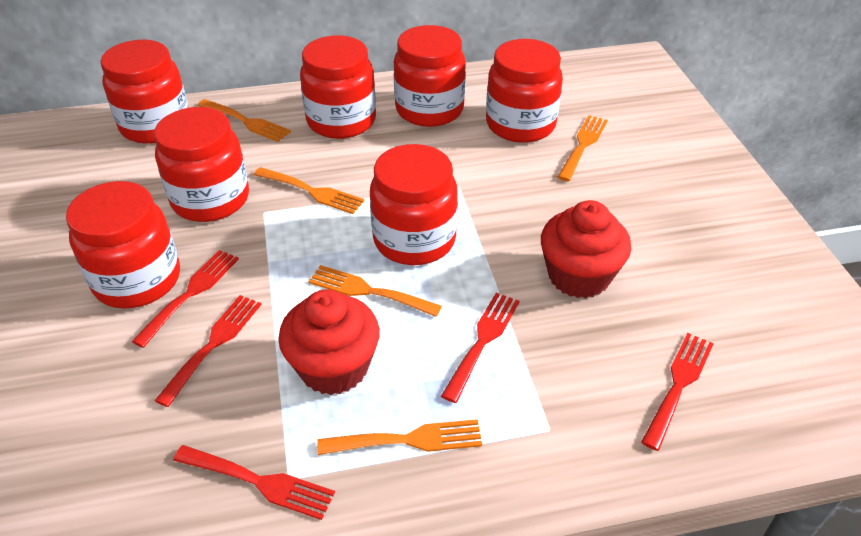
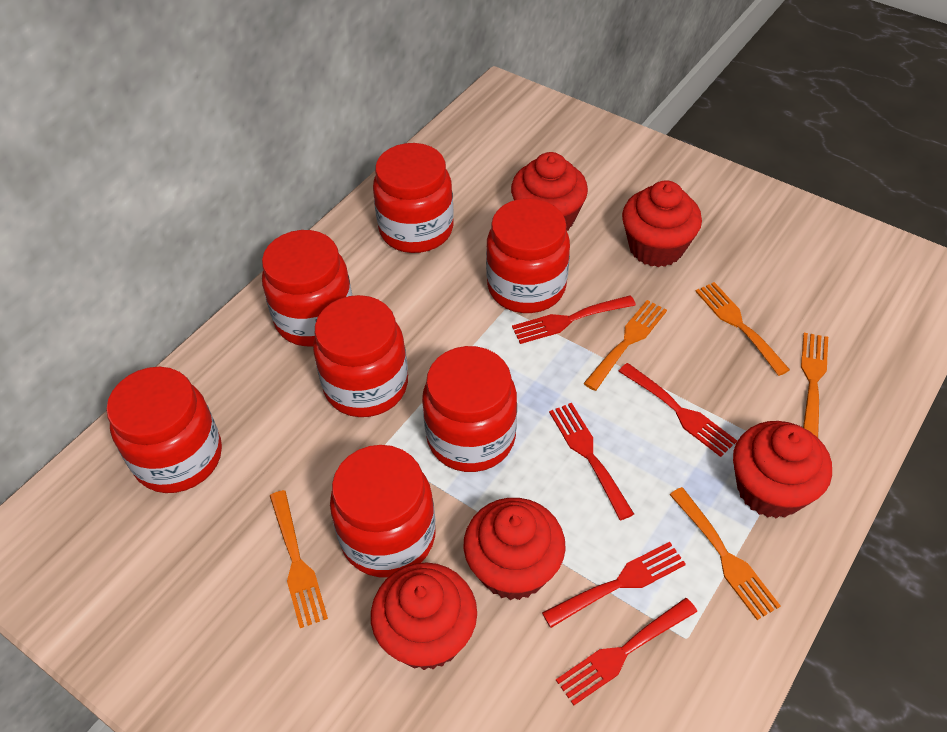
red cupcake: [278,289,380,395] [541,200,631,298] = 2 -> [371,562,477,670] [464,498,566,600] [511,152,588,231] [622,180,702,267] [733,421,832,518] = 5

